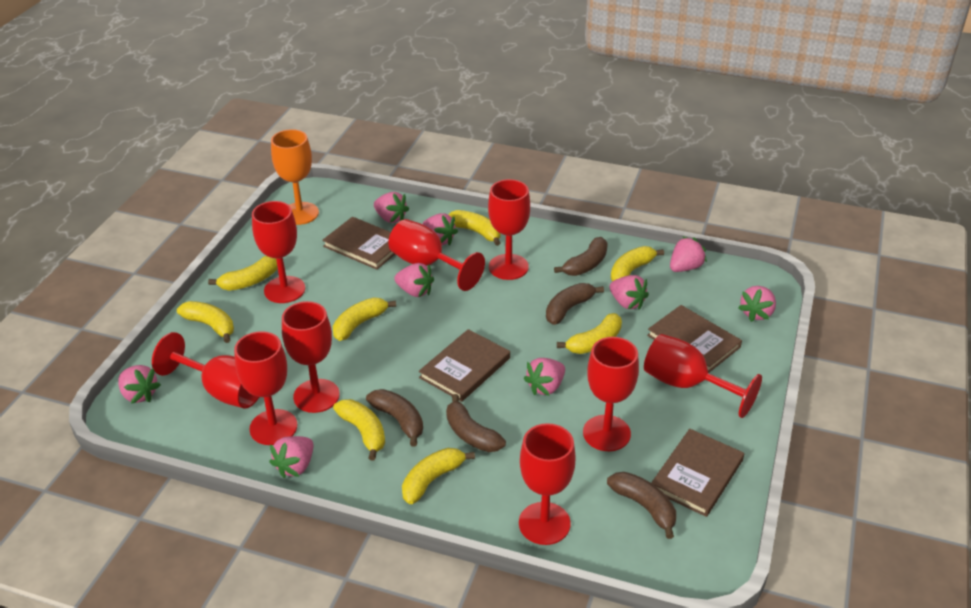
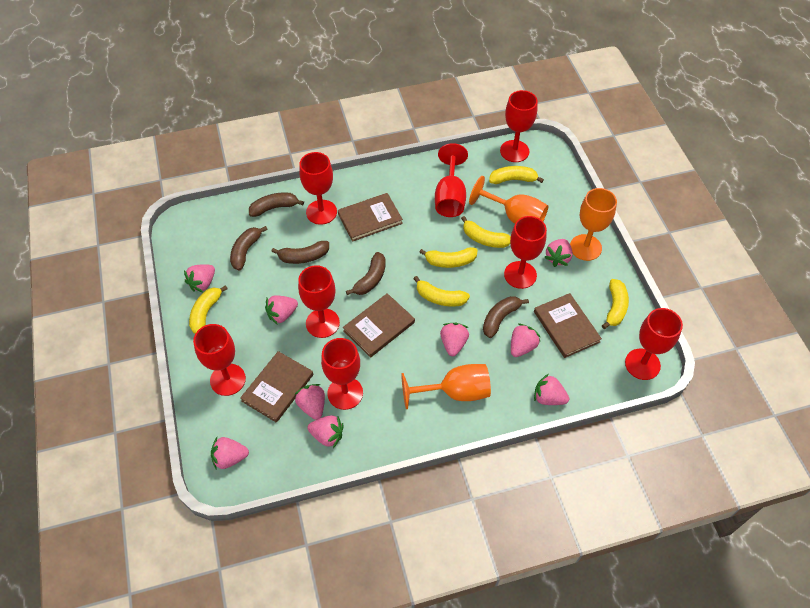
orange goblet: [271,129,319,225] = 1 -> [401,364,491,409] [469,176,549,224] [570,188,617,261] = 3
red goblet: [152,332,259,409] [234,331,297,445] [252,201,305,303] [282,301,340,413] [388,219,485,291] [488,179,530,280] [519,423,576,545] [583,337,639,451] [644,334,762,418] = 9 -> [193,324,246,396] [298,265,340,338] [299,152,337,225] [321,338,363,410] [435,143,468,217] [500,90,538,162] [504,216,547,289] [625,308,683,380] = 8
yellow banana: [177,301,234,343] [208,256,278,291] [333,297,396,341] [333,399,385,460] [402,448,475,504] [448,210,500,246] [557,313,622,354] [611,246,664,281] = 8 -> [189,285,228,334] [413,276,470,306] [419,247,478,268] [461,216,511,248] [489,166,544,184] [602,279,629,329] = 6

